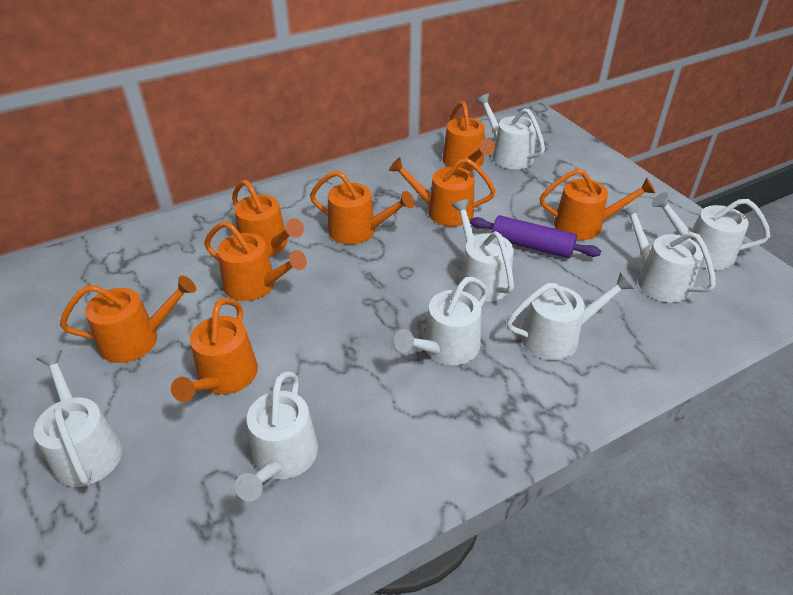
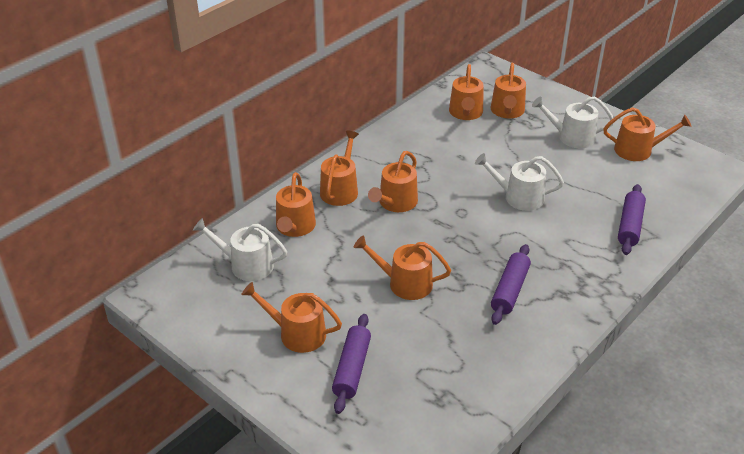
purple rolling pin: [470,215,601,258] = 1 -> [332,314,371,414] [491,244,531,325] [618,184,646,255] = 3
white watering can: [34,350,122,487] [235,371,318,501] [394,277,488,365] [451,199,514,302] [476,93,545,169] [506,273,634,360] [620,202,716,303] [651,192,770,270] = 8 -> [193,218,287,281] [475,153,564,211] [532,97,613,148] = 3

